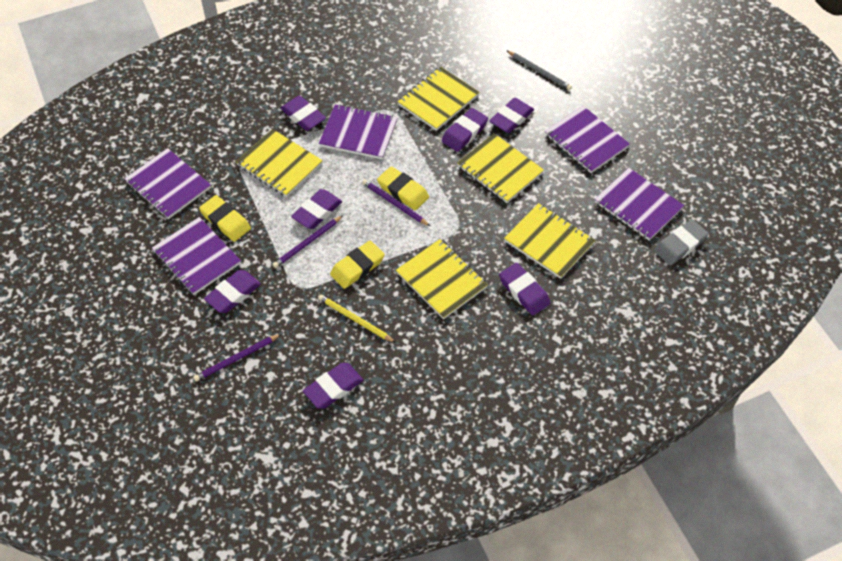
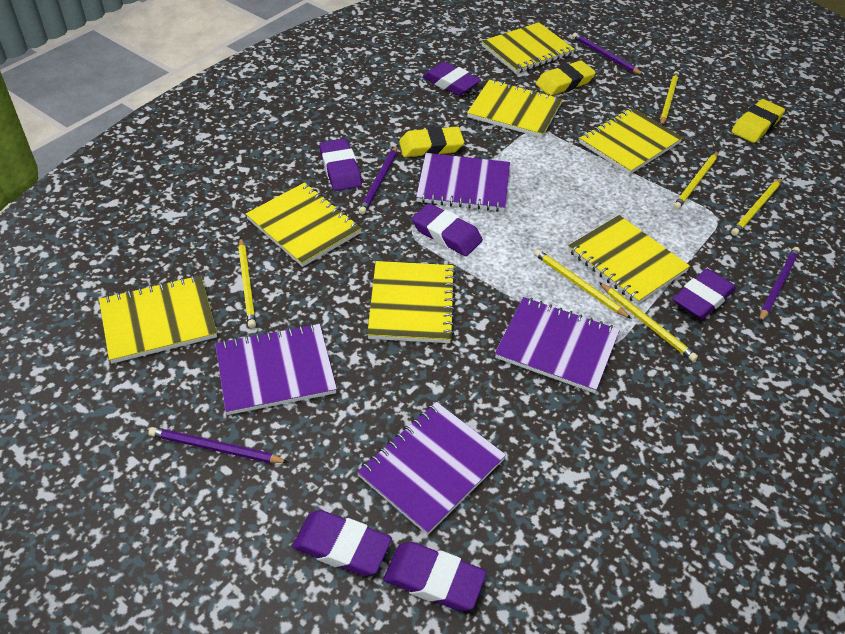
grey eraser: [654,219,709,266] = 1 -> none = 0
grey pencil: [506,50,572,90] = 1 -> none = 0
purple eraser: [204,270,261,313] [280,96,326,131] [291,189,342,229] [303,363,363,409] [442,108,488,152] [489,98,534,133] [499,263,551,315] = 7 -> [292,510,392,576] [319,139,362,191] [383,542,487,611] [412,203,483,256] [422,62,481,96] [673,269,736,319] = 6
purple notebook: [124,148,211,219] [152,217,241,295] [319,104,398,159] [545,106,630,173] [594,168,684,241] = 5 -> [215,323,337,415] [357,402,506,535] [416,153,510,212] [495,297,620,393] = 4
purple pencil: [194,334,281,381] [273,215,343,268] [362,179,430,226] = 3 -> [148,427,289,463] [359,145,398,214] [572,33,643,75] [759,247,800,323] = 4
yellow notebook: [236,129,323,197] [396,239,488,319] [398,67,479,131] [457,133,544,203] [504,203,595,279] = 5 -> [99,275,217,364] [246,182,362,267] [367,261,456,343] [467,80,563,138] [481,22,575,73] [568,215,690,304] [579,107,683,175] = 7
yellow pencil: [318,295,396,343] = 1 -> [238,238,256,328] [534,249,632,319] [599,282,698,362] [660,71,679,125] [673,151,719,210] [731,178,782,236] = 6

